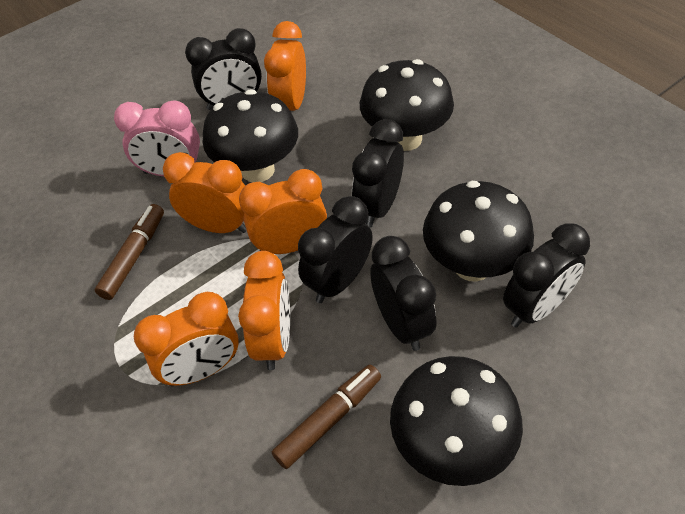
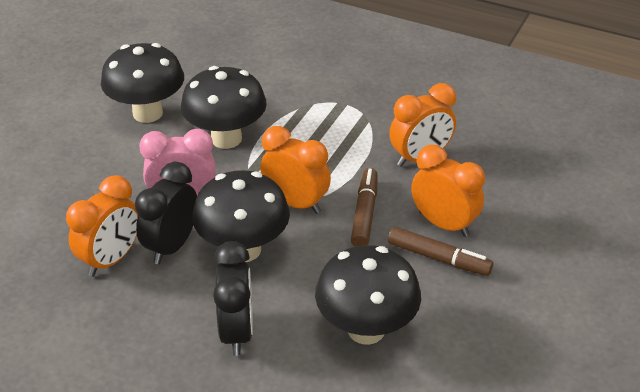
black clock: [185,28,262,110] [298,196,373,303] [352,119,404,228] [370,236,436,351] [503,223,590,328] = 5 -> [135,162,197,264] [213,241,253,356] = 2
orange clock: [134,292,239,386] [163,152,247,233] [238,251,290,370] [239,169,327,254] [264,21,306,111] = 5 -> [66,175,138,277] [260,126,331,214] [389,83,456,167] [411,145,485,237] = 4

